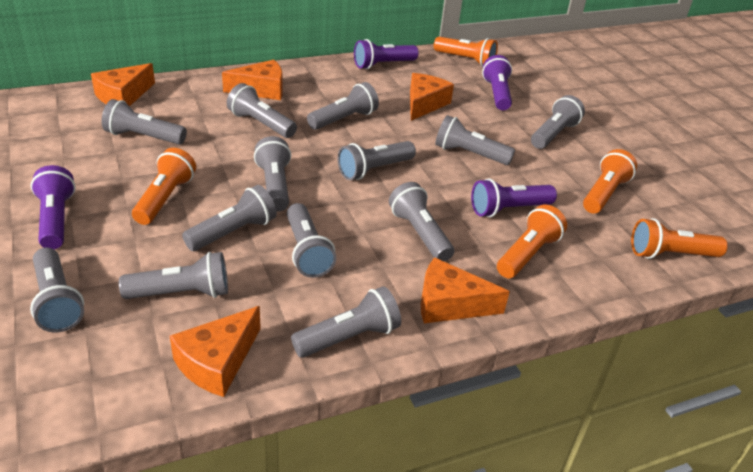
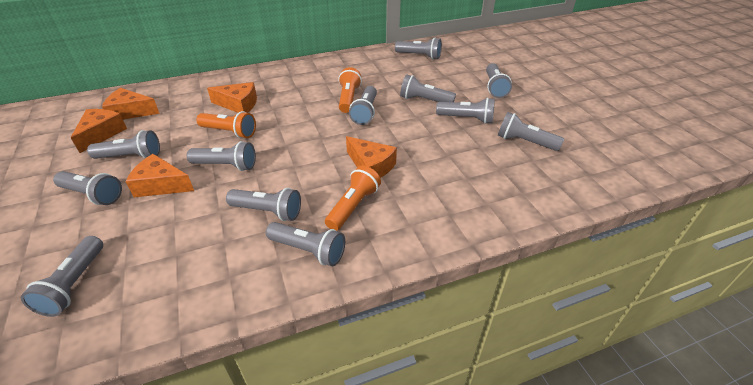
grey flashlight: [30,247,84,332] [102,99,187,144] [119,252,228,299] [182,185,277,251] [227,83,297,138] [254,136,291,212] [287,203,336,278] [291,286,401,358] [307,82,379,130] [338,141,416,180] [389,182,454,262] [435,115,515,165] [531,95,585,149] = 13 -> [21,236,103,317] [53,171,122,205] [87,130,160,159] [187,141,256,171] [226,188,301,221] [266,222,345,266] [349,86,377,125] [395,38,442,59] [400,75,456,102] [436,98,495,124] [486,63,512,98] [498,112,564,151] = 12
orange flashlight: [132,148,196,225] [434,37,498,67] [497,204,567,278] [583,149,637,214] [631,218,728,259] = 5 -> [196,111,256,139] [325,165,381,231] [338,67,362,113] = 3
purple flashlight: [30,165,76,249] [354,39,419,69] [471,178,557,217] [482,55,512,110] = 4 -> none = 0

